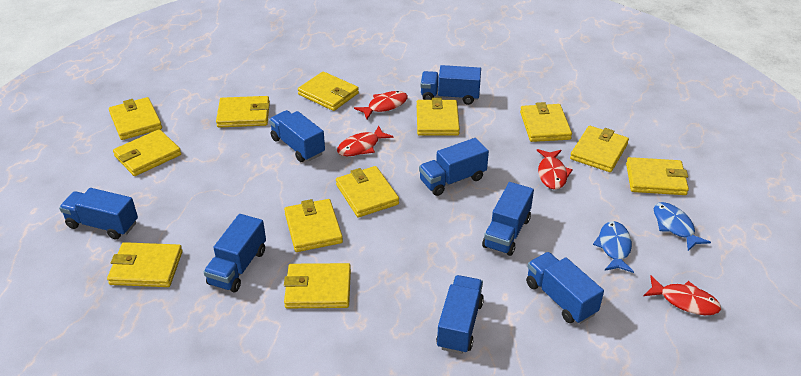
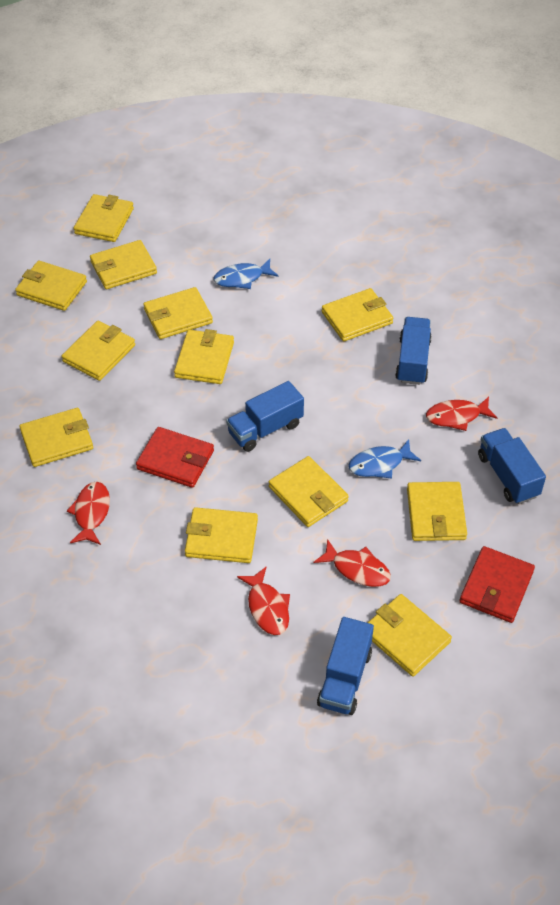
blue truck: [59,188,138,239] [204,214,266,292] [269,110,325,162] [419,138,489,196] [420,65,481,105] [436,275,484,354] [482,182,534,256] [526,252,604,324] = 8 -> [226,381,304,452] [317,617,374,715] [395,317,432,385] [478,428,546,504] = 4
red wallet: none = 0 -> [136,427,214,488] [460,546,535,623] = 2

